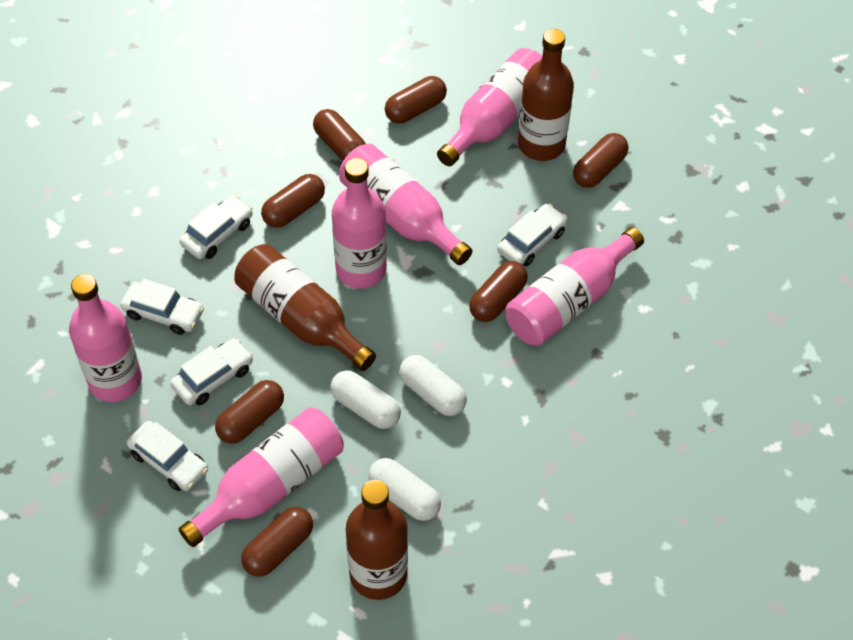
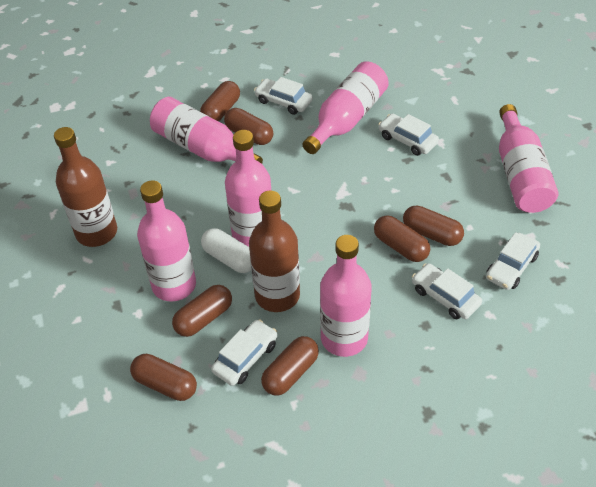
brown bottle: [234,244,376,371] [346,480,408,600] [518,29,574,161] = 3 -> [54,127,117,247] [249,191,300,312] = 2
white capsule: [330,370,401,429] [368,458,441,521] [399,355,467,416] = 3 -> [201,228,251,273] = 1

